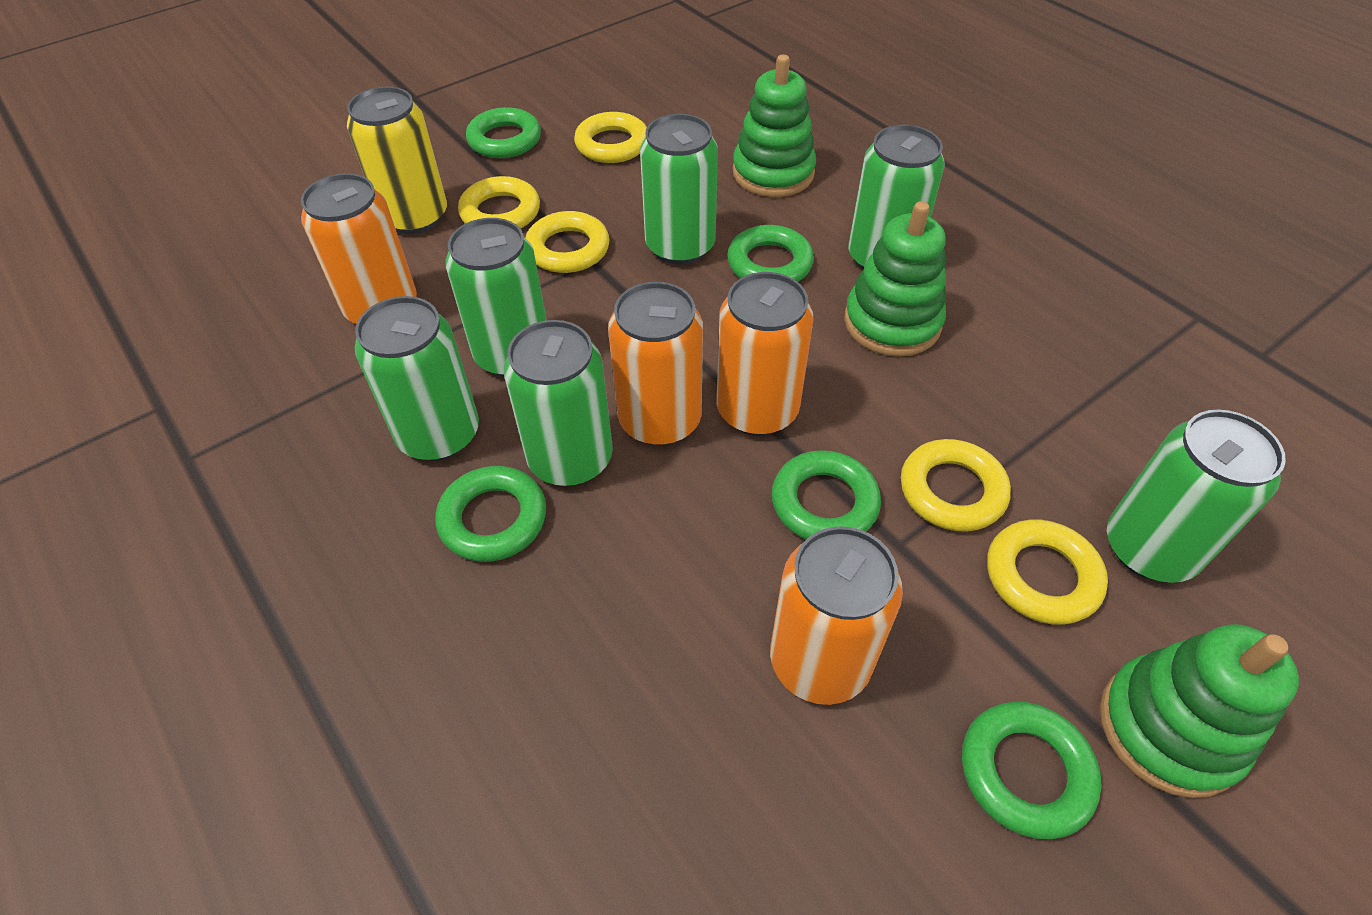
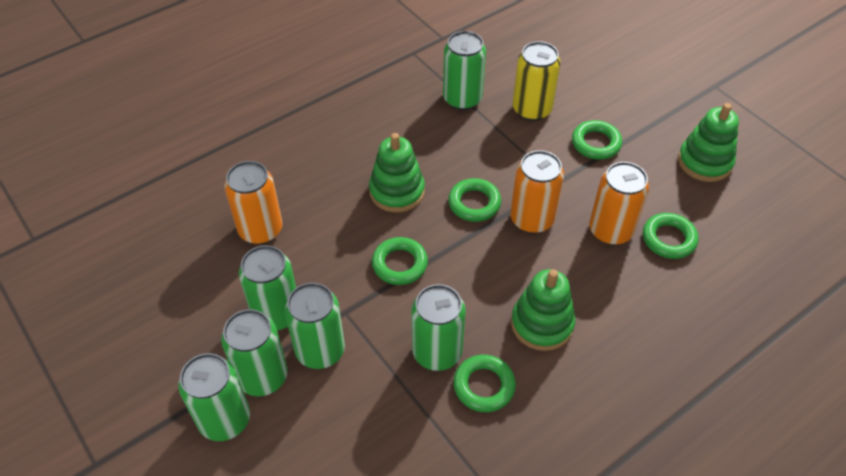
orange can: [301,173,417,324] [608,282,703,446] [717,272,814,436] [770,526,903,705] = 4 -> [224,161,283,244] [510,150,564,233] [589,162,649,245] = 3
yellow ring: [458,176,540,229] [525,211,610,273] [574,112,647,163] [901,439,1011,532] [987,519,1108,625] = 5 -> none = 0

